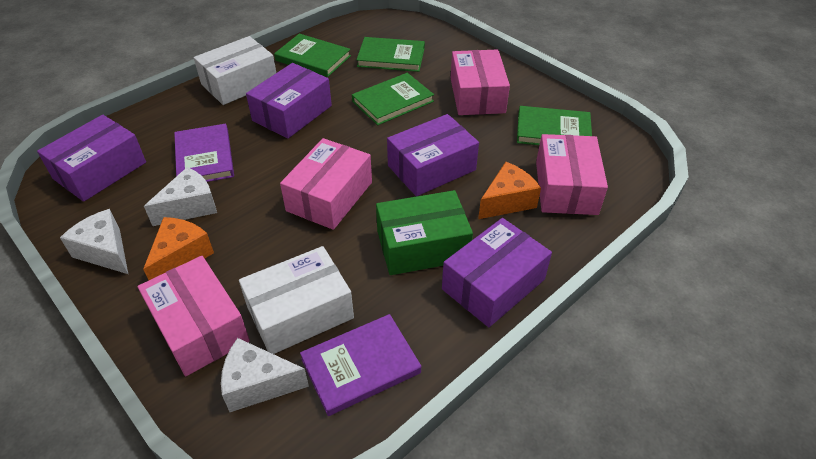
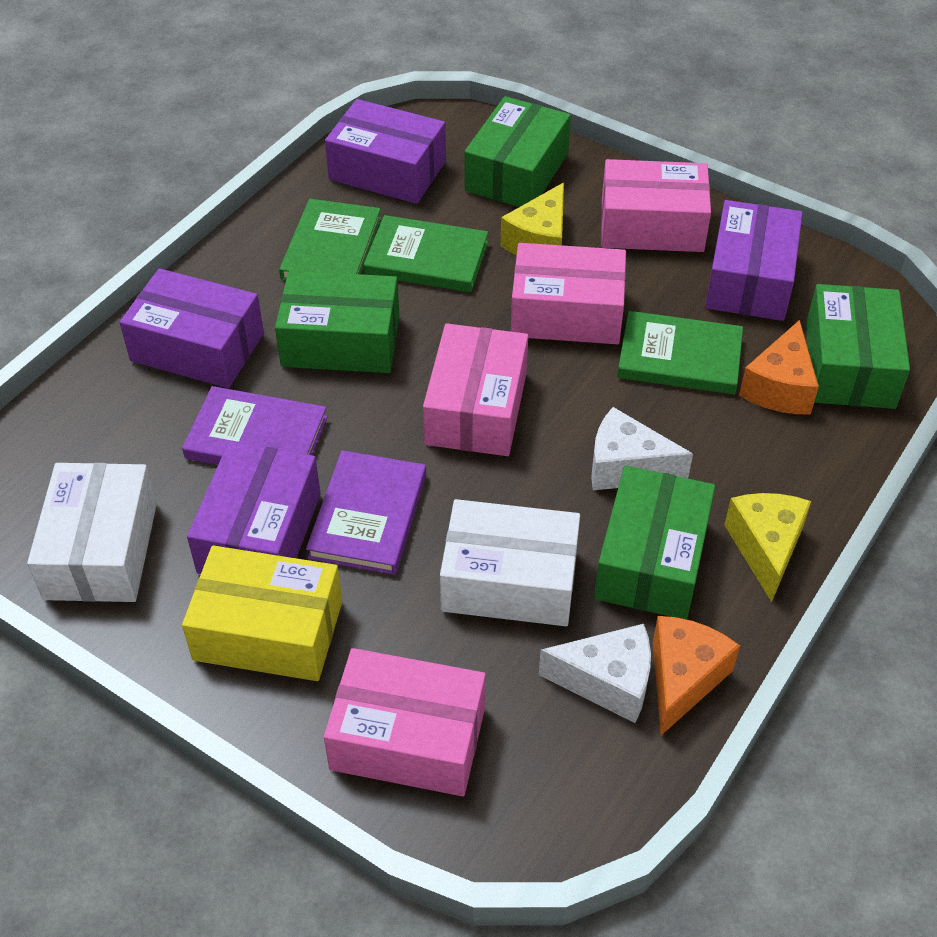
green book: [274,34,351,77] [352,73,434,125] [356,37,425,72] [517,106,592,145] = 4 -> [279,199,381,281] [364,215,488,292] [617,311,743,394] = 3
green box: [376,190,473,275] = 1 -> [275,271,399,373] [464,96,571,207] [594,466,716,620] [806,284,910,409] = 4
white cheese: [60,209,128,274] [144,167,217,226] [221,338,309,412] = 3 -> [539,624,651,723] [591,407,693,490] = 2
yellow box: none = 0 -> [182,546,342,681] = 1
yellow cheese: none = 0 -> [500,183,564,256] [724,493,811,602] = 2

